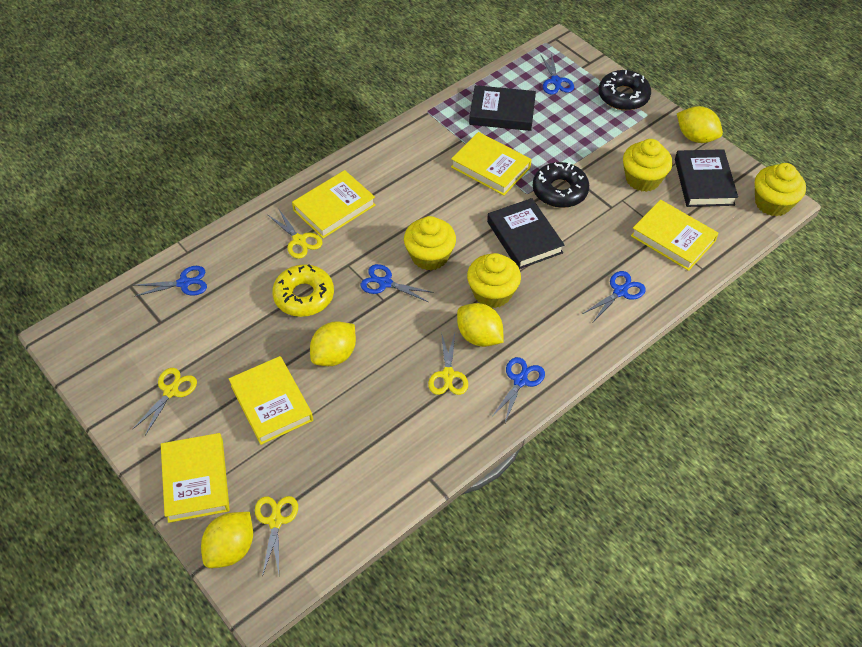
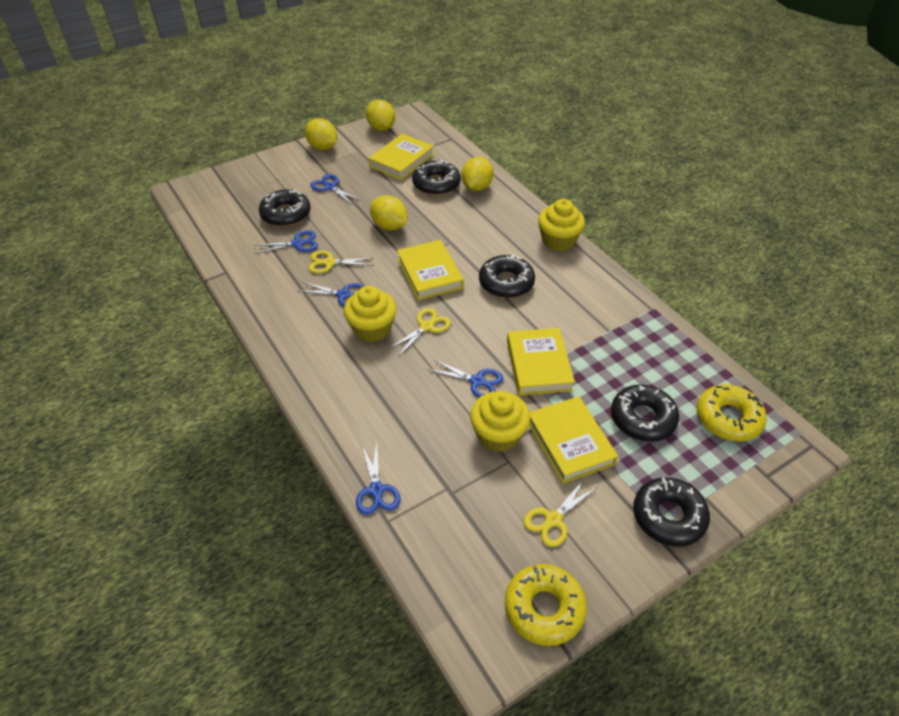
black book: [469,85,536,131] [487,198,564,269] [675,149,738,207] = 3 -> none = 0
black donut: [532,162,589,208] [598,70,651,111] = 2 -> [259,189,311,227] [412,160,461,195] [479,255,535,298] [611,384,679,442] [633,477,710,547] = 5
yellow book: [161,433,230,523] [229,356,313,445] [292,170,376,238] [451,132,532,196] [631,200,719,271] = 5 -> [369,134,434,180] [397,240,464,300] [507,328,575,396] [529,396,618,484] = 4
yellow cupcake: [404,216,456,270] [467,253,521,308] [623,139,672,192] [755,163,806,217] = 4 -> [344,286,397,342] [470,391,530,452] [538,199,585,251] = 3
yellow donut: [272,264,334,317] = 1 -> [505,564,587,646] [697,384,767,441] = 2
yellow scissors: [132,368,197,436] [255,496,298,577] [268,208,323,259] [428,332,468,395] = 4 -> [308,250,374,274] [389,308,451,357] [524,478,597,547] = 3

